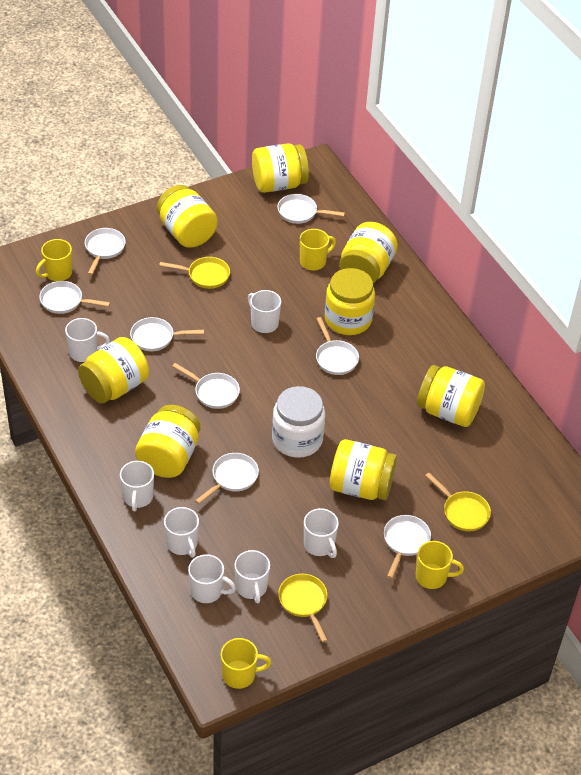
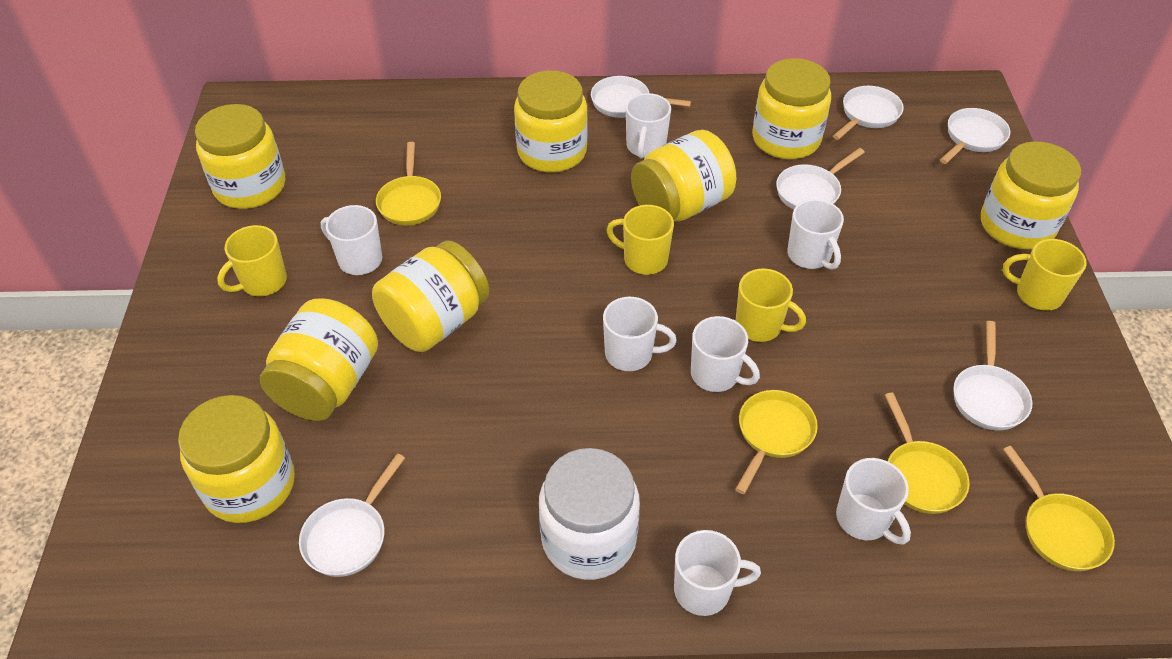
white pan: [39,281,110,314] [85,228,126,275] [130,317,204,351] [172,363,240,409] [195,453,259,504] [277,194,345,224] [316,317,359,375] [384,515,431,579] = 8 -> [299,453,405,577] [591,76,691,118] [776,148,865,209] [833,86,904,140] [940,108,1010,164] [953,321,1032,431] = 6
yellow pan: [159,257,230,289] [278,574,328,643] [425,473,491,531] = 3 -> [376,142,441,226] [735,390,818,494] [885,392,969,514] [1003,446,1115,571] = 4

